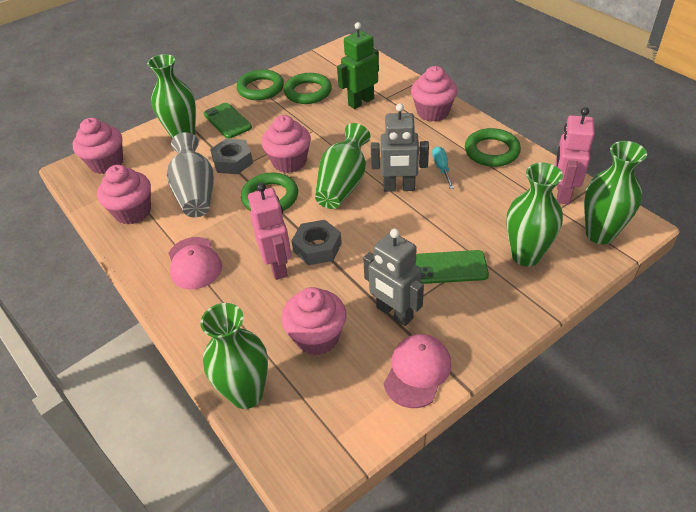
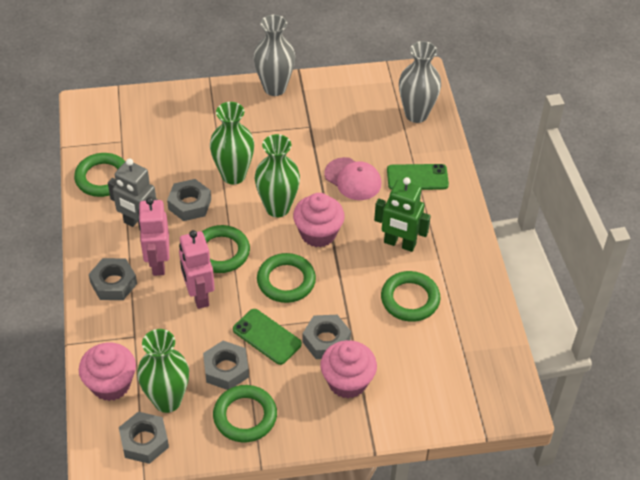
green ring: [237,69,284,100] [241,173,298,211] [284,73,332,104] [465,128,521,167] = 4 -> [74,153,125,197] [202,225,250,273] [213,385,277,442] [257,253,316,303] [381,271,441,322] = 5
green vase: [147,54,196,139] [200,303,268,409] [315,123,370,209] [506,163,563,266] [584,141,647,244] = 5 -> [137,329,189,413] [210,102,254,185] [255,134,300,217] = 3
grey nut: [210,139,253,174] [292,220,342,265] = 2 -> [89,258,137,300] [119,412,169,464] [167,179,211,221] [203,341,249,390] [302,315,351,359] = 5
grey robot: [363,229,424,326] [371,103,429,192] = 2 -> [108,158,158,230] = 1
grey vase: [167,132,214,217] = 1 -> [254,15,295,96] [399,41,441,123] = 2
pink cap: [168,237,222,289] [384,334,451,408] = 2 -> [324,157,381,200] = 1
pink cupcake: [73,118,123,174] [97,165,151,225] [261,115,311,173] [281,287,347,355] [411,66,458,122] = 5 -> [79,343,136,401] [293,193,345,247] [320,340,377,398] = 3
turquoise screwdriver: [432,146,454,189] = 1 -> none = 0

